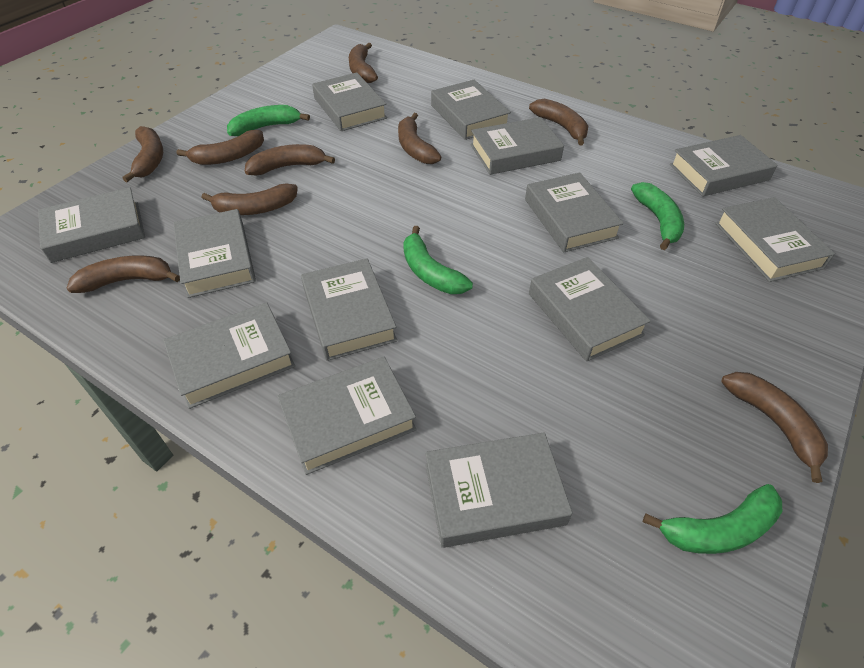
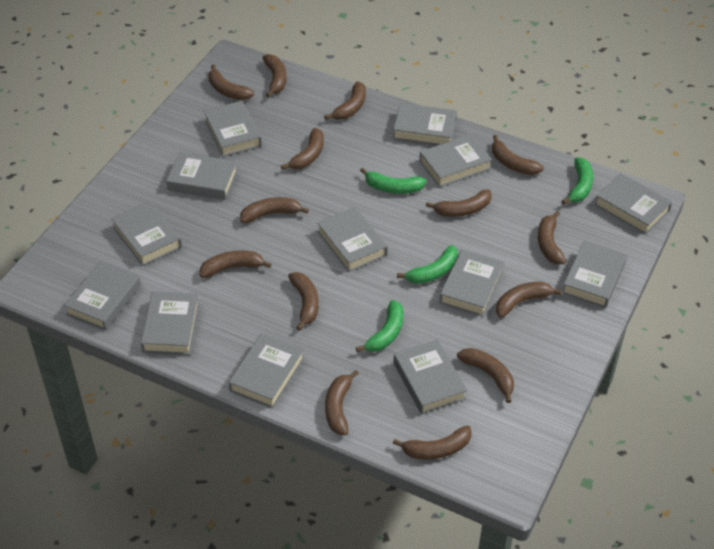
brown banana: [66,255,180,293] [122,126,163,182] [177,130,264,165] [201,183,298,215] [245,144,335,176] [349,43,378,83] [398,113,441,164] [529,99,588,145] [722,372,828,483] = 9 -> [200,250,272,278] [208,64,254,100] [240,197,309,223] [263,54,286,98] [281,128,324,169] [288,272,318,331] [324,81,366,120] [325,370,359,435] [393,426,472,460] [426,189,492,217] [457,348,514,403] [492,135,544,175] [496,282,562,318] [538,211,566,264] = 14

